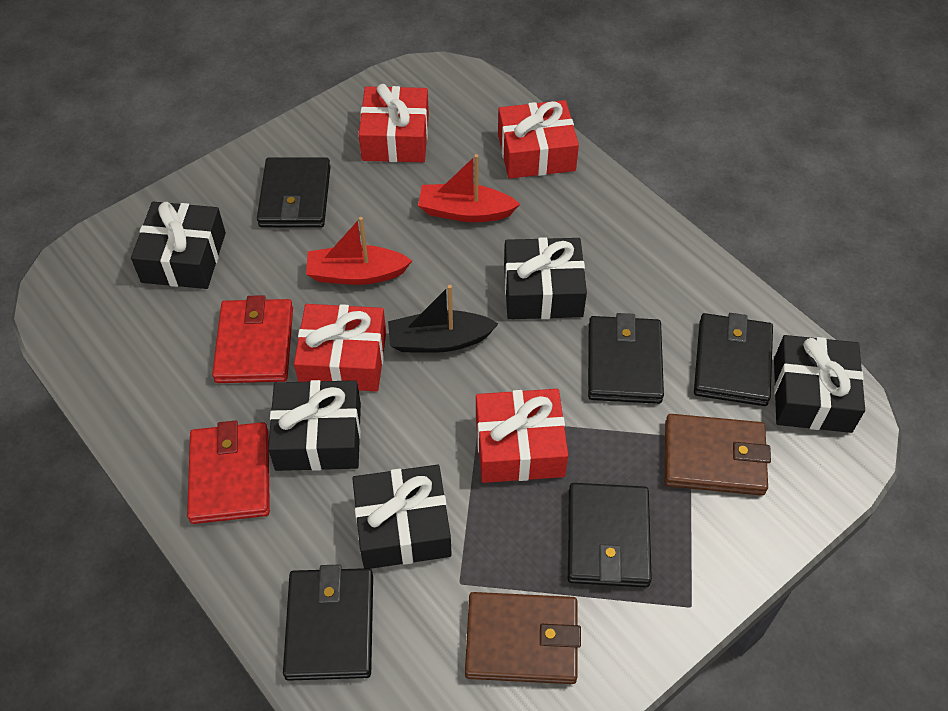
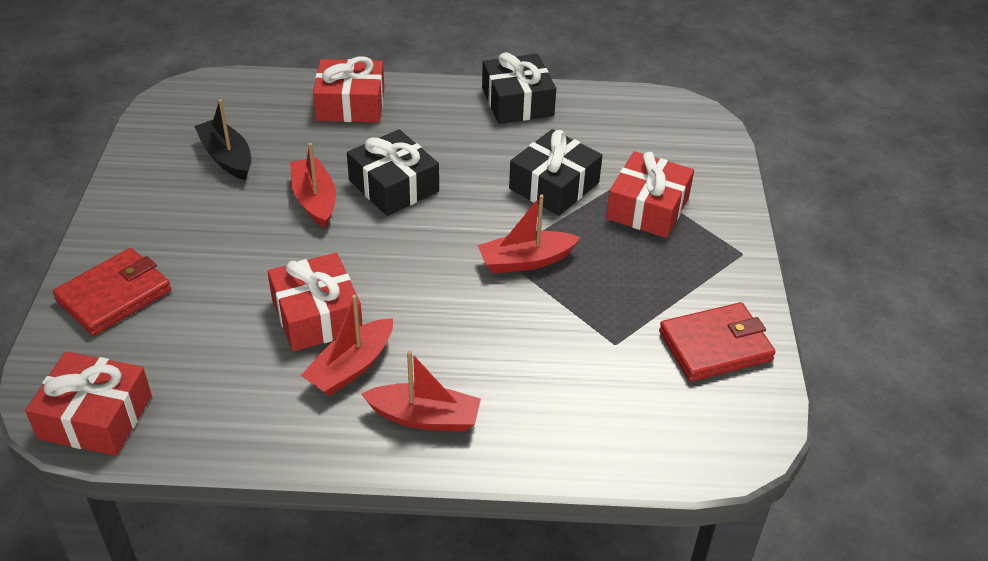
black gift: [131,202,226,289] [268,380,361,471] [352,465,452,569] [504,237,587,319] [774,335,865,433] = 5 -> [347,129,439,216] [482,52,556,124] [509,129,603,216] = 3
black wallet: [257,157,331,228] [283,565,373,681] [568,483,652,587] [588,313,664,404] [694,313,773,406] = 5 -> none = 0
brown wallet: [465,592,581,684] [665,414,771,496] = 2 -> none = 0
red boat: [306,217,412,285] [418,154,520,222] = 2 -> [290,143,336,228] [301,295,393,396] [361,350,481,432] [478,194,580,273] = 4

